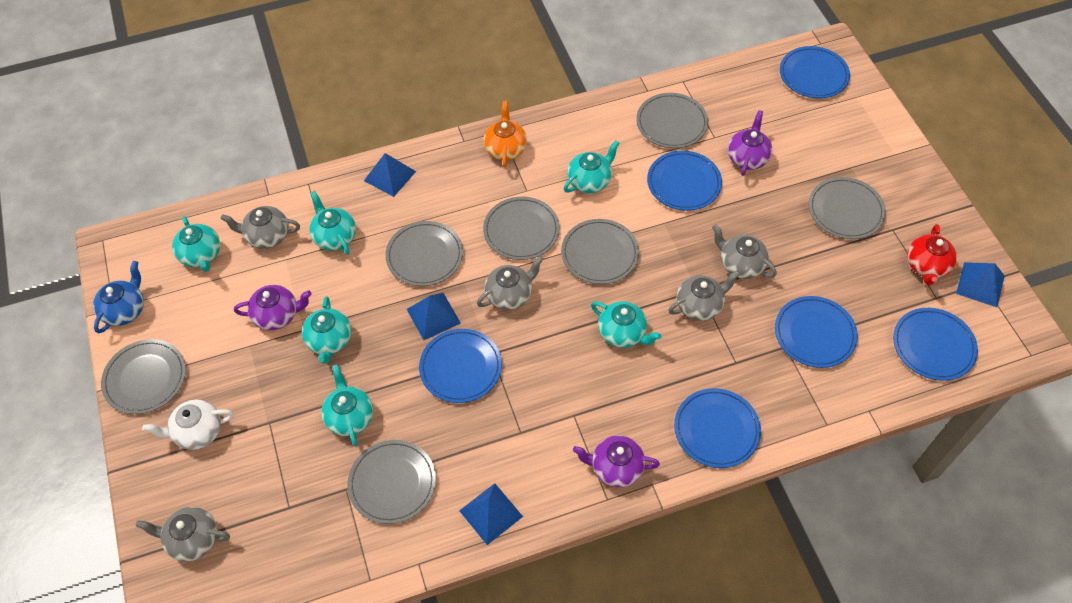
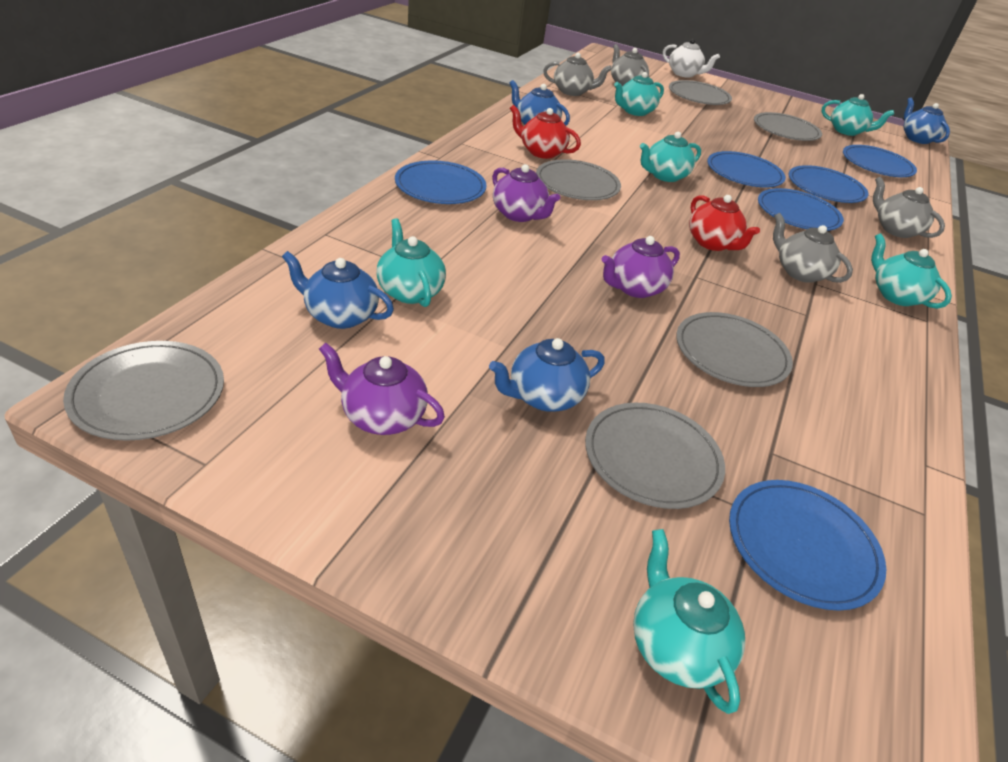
blue pyramid: [364,153,416,197] [407,293,461,340] [459,483,523,545] [956,262,1005,307] = 4 -> none = 0
blue teapot: [93,261,144,333] = 1 -> [282,251,394,329] [489,338,605,412] [509,80,570,126] [903,98,950,144] = 4
grey plate: [101,339,186,414] [347,440,436,524] [385,221,463,286] [483,197,560,260] [561,219,639,284] [636,93,708,148] [809,177,886,239] = 7 -> [63,341,224,441] [536,159,621,200] [585,403,725,509] [669,80,732,105] [676,312,793,387] [754,112,822,141] = 6
grey teapot: [135,507,230,562] [220,206,300,249] [477,256,543,310] [668,270,740,321] [712,224,777,279] = 5 -> [543,53,612,96] [611,44,649,86] [773,213,853,283] [873,177,945,238] = 4
orange teapot: [483,101,527,168] = 1 -> none = 0
red teapot: [907,224,957,285] = 1 -> [510,105,581,159] [689,195,760,251] = 2

